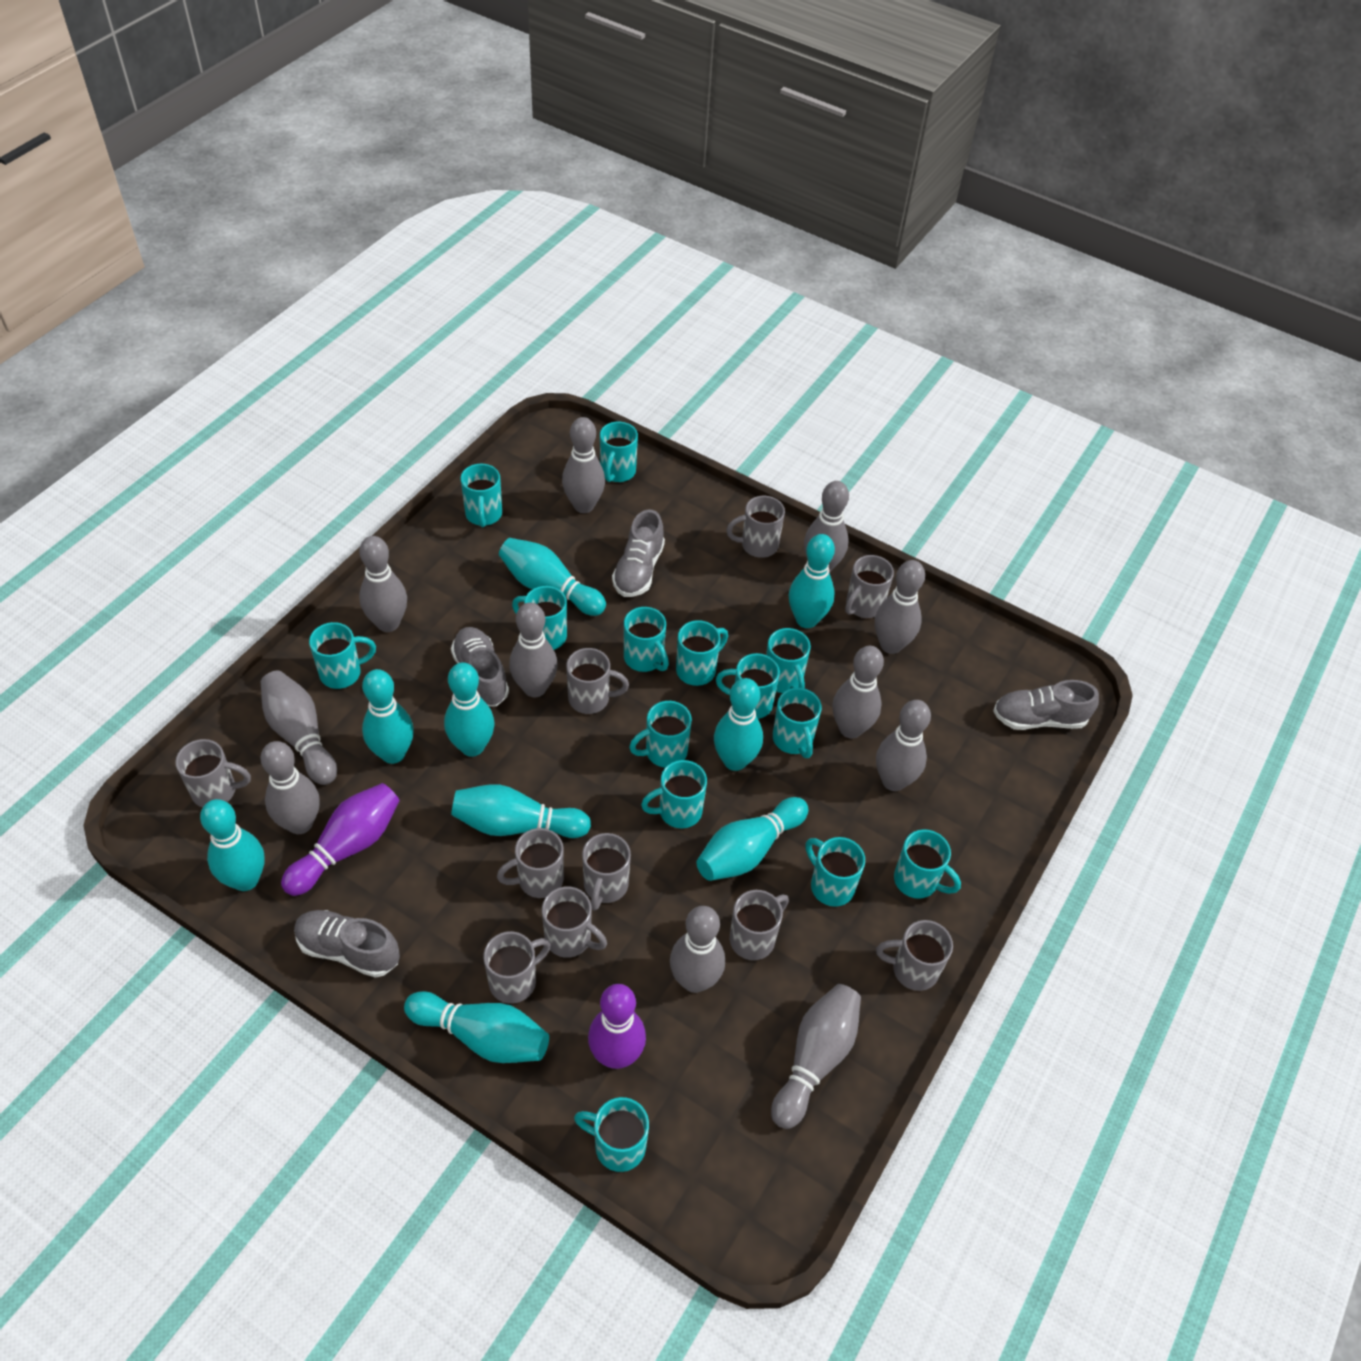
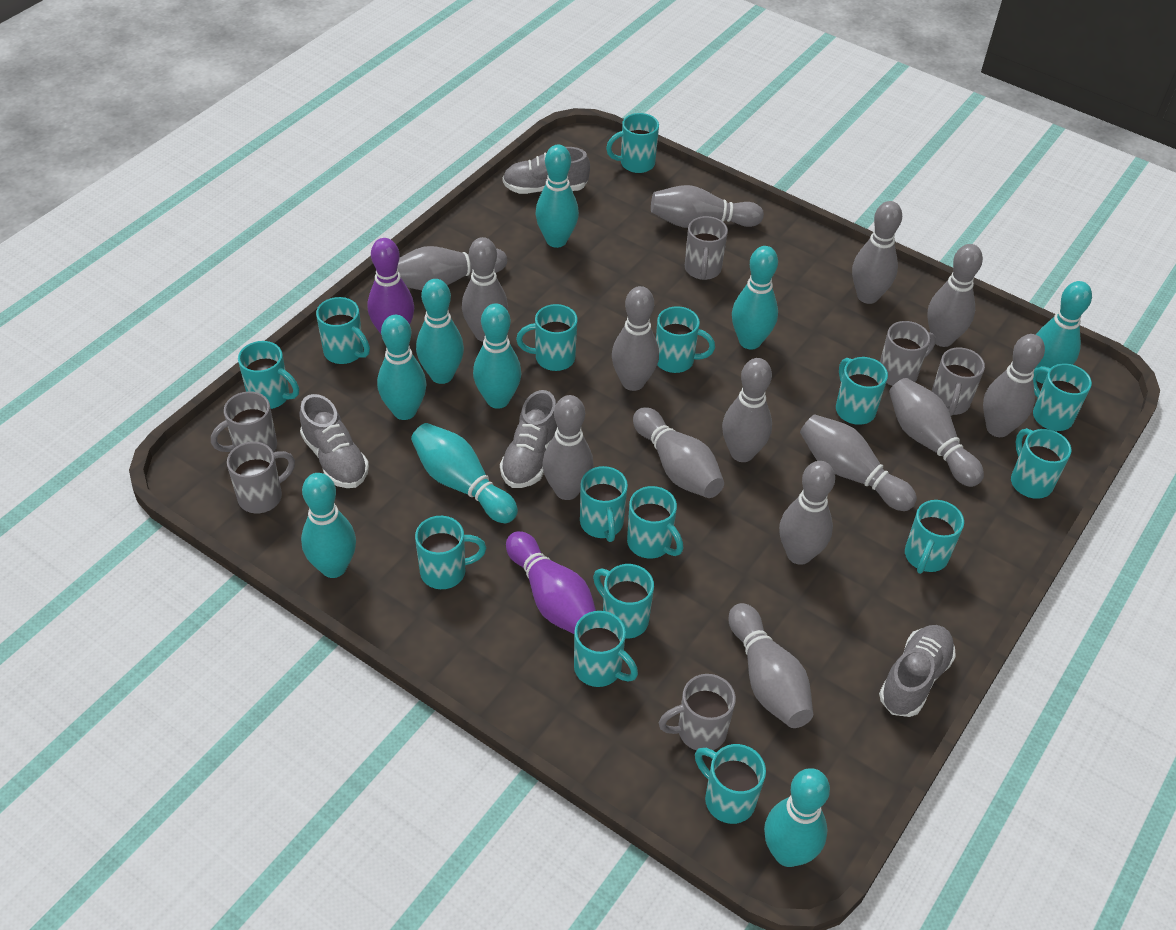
grey bowling pin: [261,671,337,785] [261,741,320,834] [359,536,407,632] [509,602,558,697] [562,417,605,513] [670,906,725,993] [771,984,861,1129] [804,481,849,573] [832,646,884,738] [875,560,925,654] [876,700,931,791] = 11 -> [397,246,507,290] [462,237,508,342] [542,395,594,500] [612,286,659,391] [633,407,724,498] [651,185,764,228] [722,358,772,462] [728,603,813,728] [779,461,835,565] [800,414,917,511] [852,201,902,304] [889,378,984,487] [927,244,983,347] [983,334,1045,437] = 14
grey mug: [175,739,251,808] [484,931,551,1004] [497,828,564,898] [542,886,607,958] [566,648,629,714] [582,833,631,911] [726,496,785,558] [730,890,789,960] [845,555,894,618] [876,920,953,991] = 10 -> [211,391,277,453] [227,442,295,513] [659,674,736,750] [685,216,728,280] [880,321,936,386] [932,347,985,416] = 6
turquoise mug: [309,622,376,689] [460,464,502,527] [512,586,567,650] [574,1097,649,1172] [600,422,638,482] [624,607,669,672] [629,701,692,768] [641,760,707,828] [676,620,728,686] [716,653,780,719] [766,628,811,693] [773,688,822,758] [805,837,865,907] [894,829,961,899] = 14 -> [238,341,299,409] [316,297,370,364] [415,516,486,589] [516,304,578,371] [574,611,638,687] [580,466,628,542] [593,564,654,639] [606,113,659,173] [627,486,683,559] [656,306,715,373] [695,744,766,824] [836,357,888,425] [905,500,964,574] [1011,428,1071,499] [1033,363,1092,431] = 15

